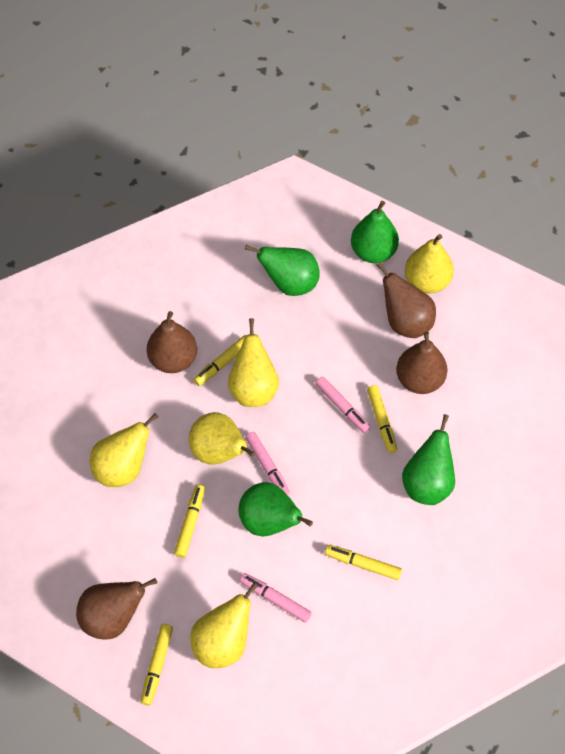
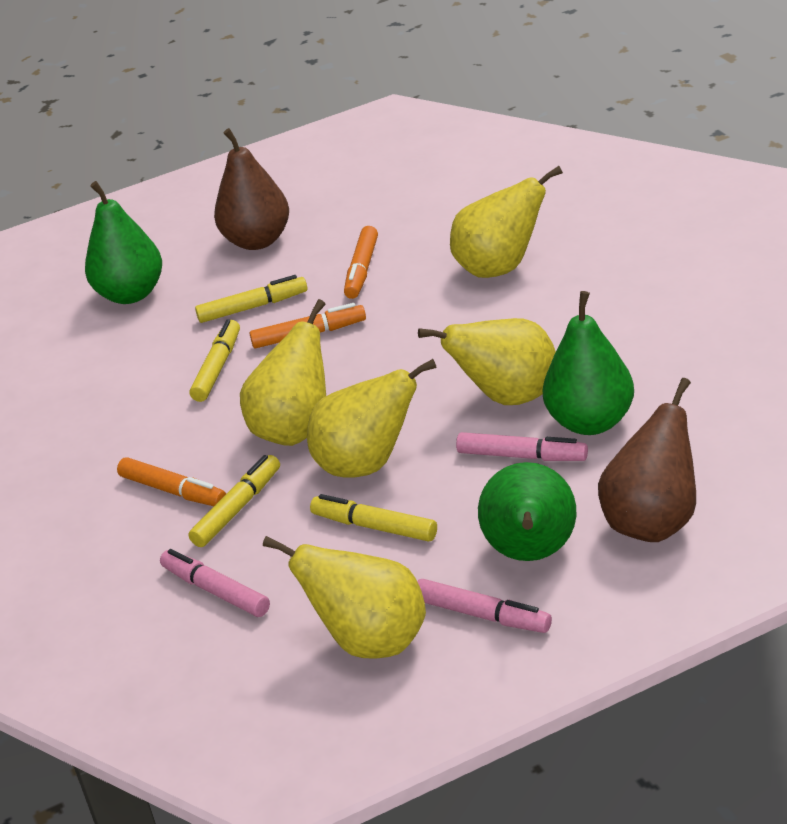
brown pear: [76,578,157,640] [147,311,197,373] [376,262,436,338] [396,331,448,394] = 4 -> [214,128,289,250] [598,378,696,542] = 2
green pear: [239,482,313,536] [245,245,320,296] [351,201,399,263] [402,414,455,505] = 4 -> [85,181,162,304] [478,462,576,561] [542,291,634,435] = 3
orange marker: none = 0 -> [117,457,226,506] [249,303,366,348] [344,226,378,299] = 3
yellow marker: [141,624,173,705] [174,484,205,558] [193,335,246,386] [325,545,402,580] [367,385,397,453] = 5 -> [188,455,280,547] [189,319,240,402] [195,275,307,323] [310,494,437,542] = 4

